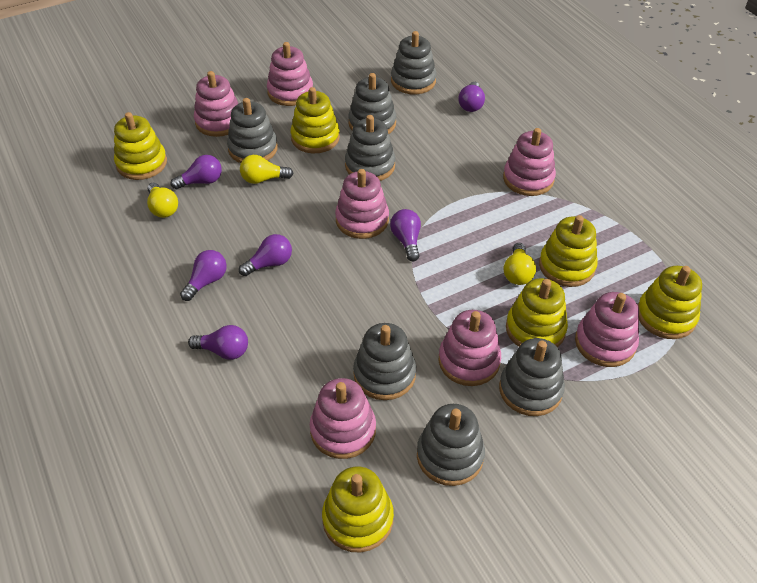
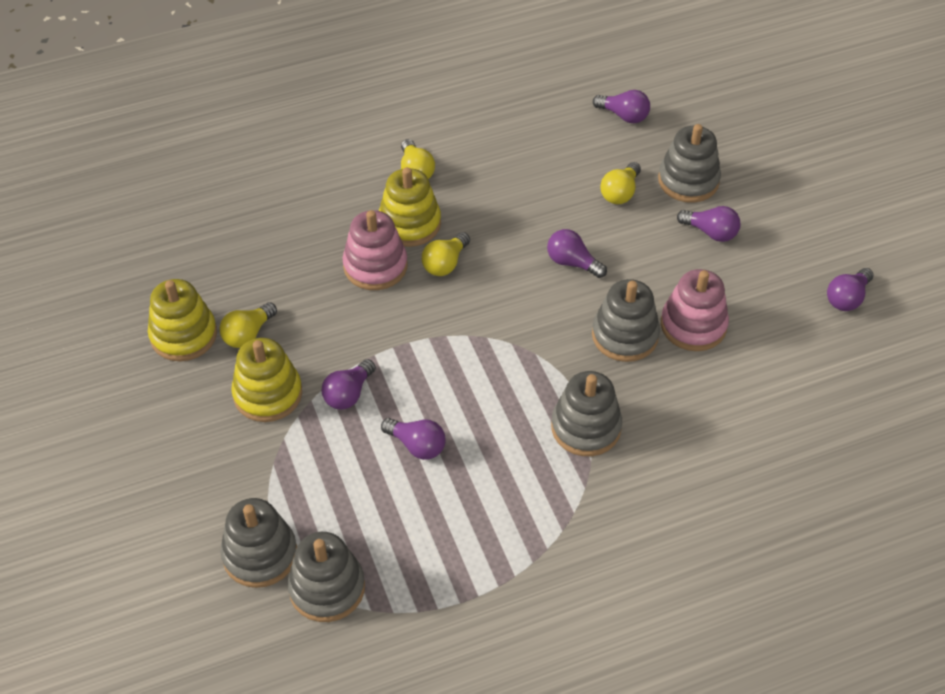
grey stacking toy: [227,98,278,163] [345,115,395,181] [348,73,396,134] [353,323,416,400] [391,31,437,94] [417,404,485,486] [499,338,565,416] = 7 -> [220,498,297,588] [287,532,365,622] [551,371,622,456] [592,279,660,362] [658,124,721,203] = 5
pink stacking toy: [194,71,238,137] [267,42,313,106] [310,378,376,459] [335,169,389,239] [438,310,501,386] [503,128,556,196] [575,292,639,367] = 7 -> [342,210,408,290] [661,269,729,351] = 2
yellow light bulb: [147,183,178,218] [240,155,294,184] [504,243,536,285] = 3 -> [220,302,277,348] [401,139,435,179] [422,232,470,276] [600,162,641,204] = 4
yellow stacking toy: [114,112,167,180] [291,87,340,153] [322,467,394,553] [506,278,568,347] [539,215,598,287] [638,266,702,339] = 6 -> [148,279,217,361] [231,338,302,422] [379,167,441,247] = 3

